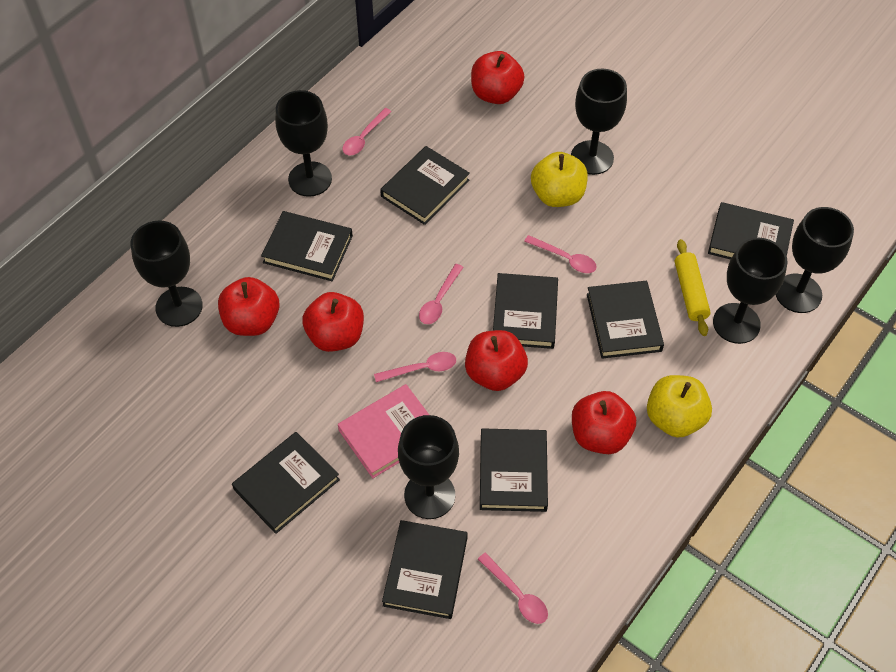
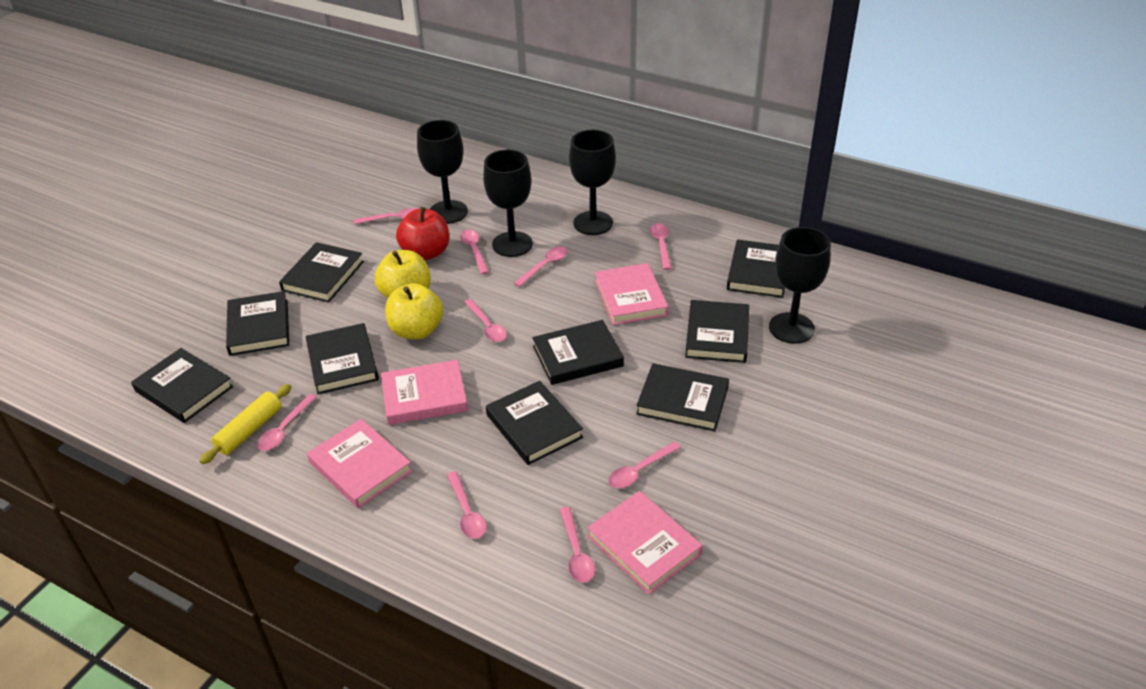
black book: [232,432,340,534] [261,211,353,281] [380,146,470,225] [382,520,468,619] [480,428,548,512] [493,273,558,349] [587,281,664,359] [708,202,794,259] = 8 -> [131,348,233,423] [226,291,289,356] [279,242,364,303] [305,323,379,394] [486,381,583,465] [532,320,624,385] [636,363,729,431] [685,300,749,363] [727,240,785,298] = 9
black goblet: [131,221,203,327] [275,90,332,197] [398,415,459,519] [571,69,627,175] [713,238,787,344] [776,207,854,313] = 6 -> [417,120,468,224] [483,150,533,257] [569,130,616,235] [769,227,831,344] = 4
pink book: [338,384,429,478] = 1 -> [307,419,412,508] [381,360,468,425] [587,491,702,595] [595,263,668,325] = 4
pink spoon: [343,108,392,155] [374,352,456,382] [419,264,464,324] [478,553,548,624] [524,235,597,273] = 5 -> [257,394,317,451] [354,208,417,224] [447,471,486,539] [460,230,489,274] [464,299,507,342] [513,246,568,287] [559,507,595,583] [608,442,681,488] [650,223,672,270] = 9
red apple: [218,277,280,336] [302,292,364,352] [465,330,528,391] [471,51,525,104] [572,391,636,454] = 5 -> [396,207,449,260] = 1

